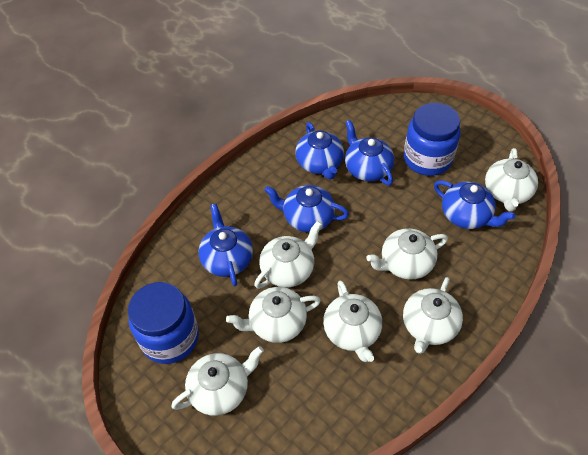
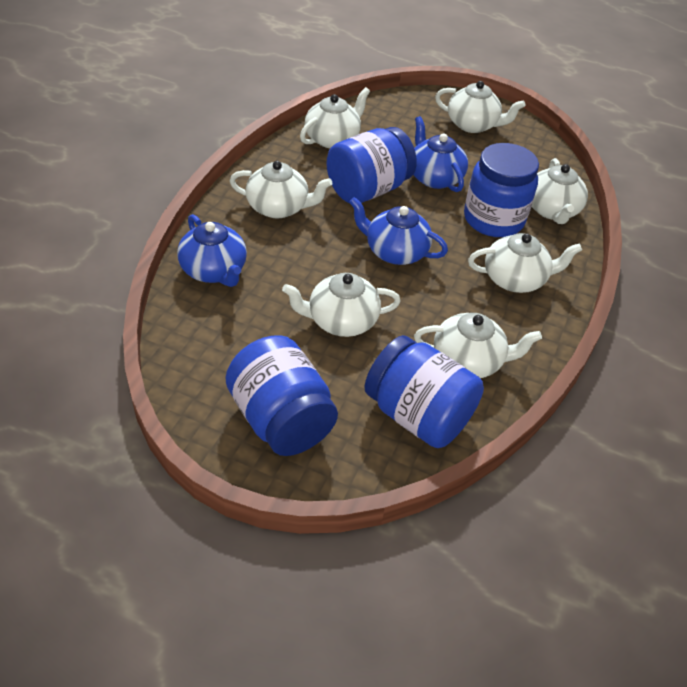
blue jar: [128,282,199,364] [404,103,461,176] = 2 -> [225,335,338,456] [326,127,417,204] [364,335,484,448] [464,143,539,237] = 4
blue teapot: [198,204,253,286] [264,185,349,232] [295,122,344,180] [345,120,394,185] [434,180,516,229] = 5 -> [177,214,247,287] [349,197,448,265] [413,116,468,192] = 3

